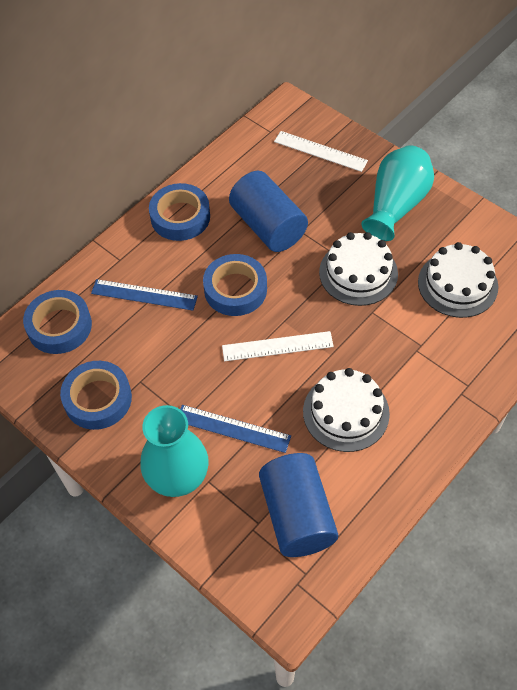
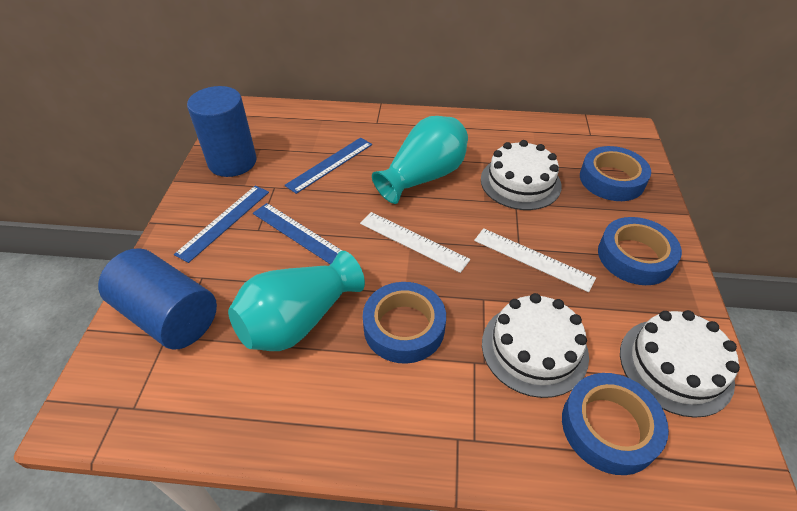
blue ruler: [91,279,198,311] [180,405,291,453] = 2 -> [174,186,269,263] [253,203,342,264] [285,137,372,194] = 3

